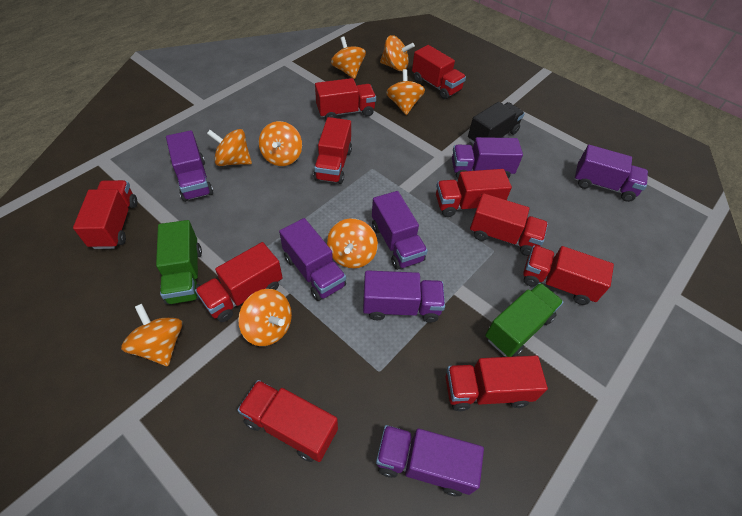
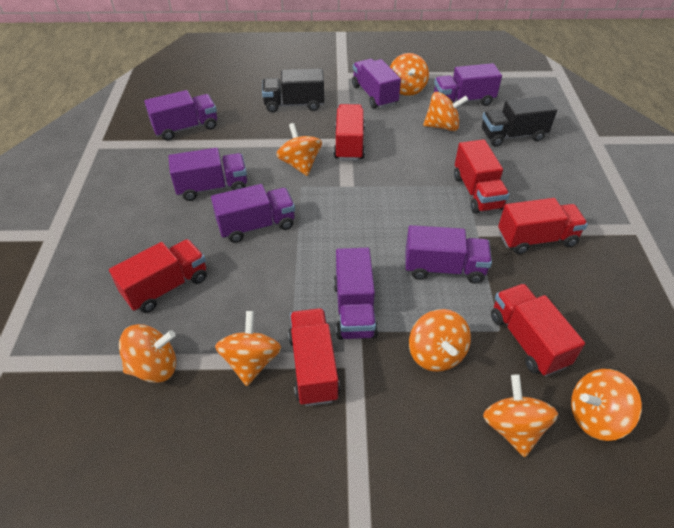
black truck: [468,102,525,144] = 1 -> [262,69,324,113] [482,96,557,146] = 2
green truck: [156,220,202,305] [485,283,563,357] = 2 -> none = 0
red truck: [73,180,137,249] [195,242,283,322] [237,380,338,462] [314,117,352,184] [315,78,376,119] [412,45,466,99] [436,169,512,217] [446,356,548,411] [470,193,548,256] [523,245,614,305] = 10 -> [109,239,207,313] [288,308,340,406] [334,104,365,161] [454,139,509,214] [491,284,585,376] [498,198,588,254] = 6

